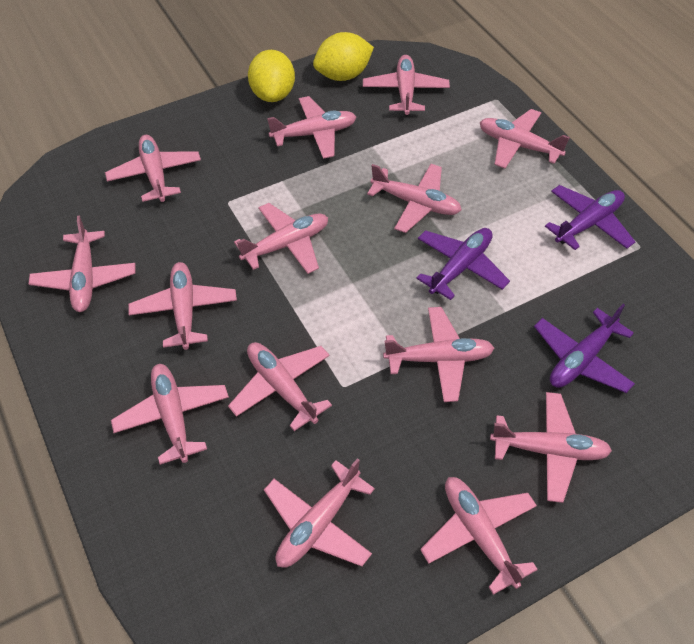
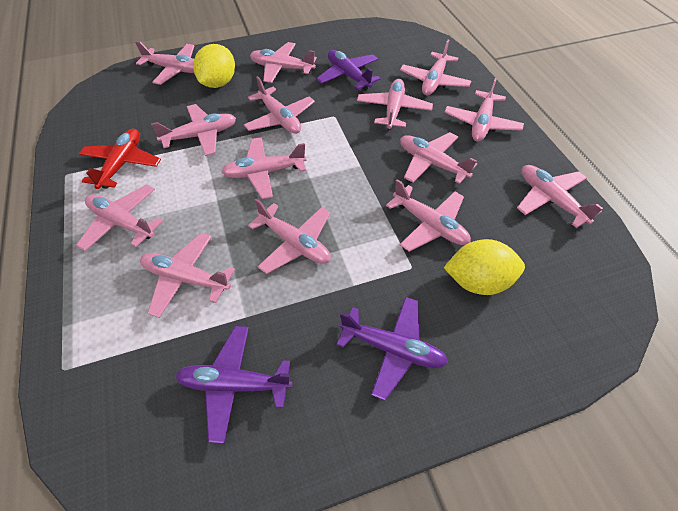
red plane: none = 0 -> [79,129,161,189] = 1

